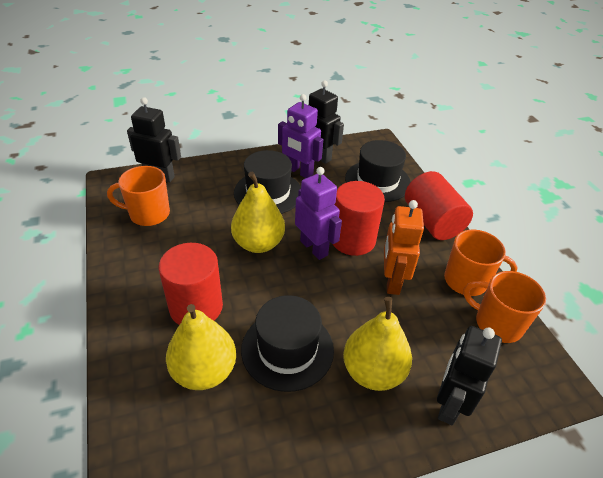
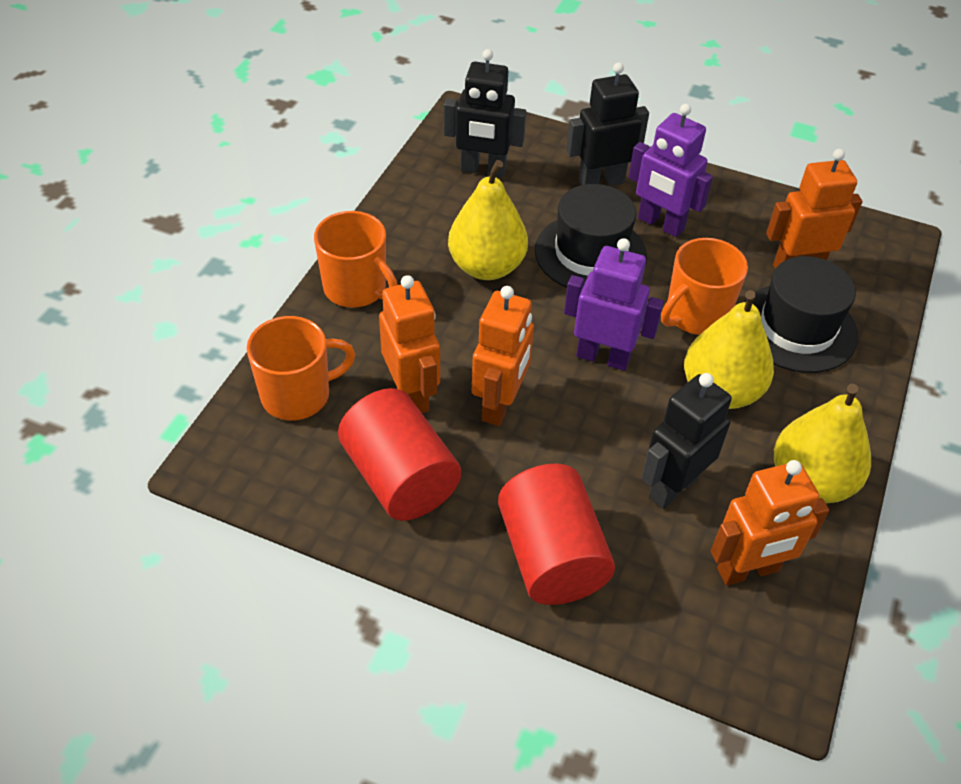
black hat: [234,150,301,214] [241,295,334,392] [345,140,411,202] = 3 -> [535,184,647,288] [744,256,858,373] = 2
orange robot: [384,200,424,295] = 1 -> [379,275,440,413] [472,286,534,426] [711,460,829,586] [766,149,862,269] = 4
red cylinder: [159,243,223,325] [333,181,385,256] [405,171,473,240] = 3 -> [338,388,461,521] [498,464,615,605] = 2

